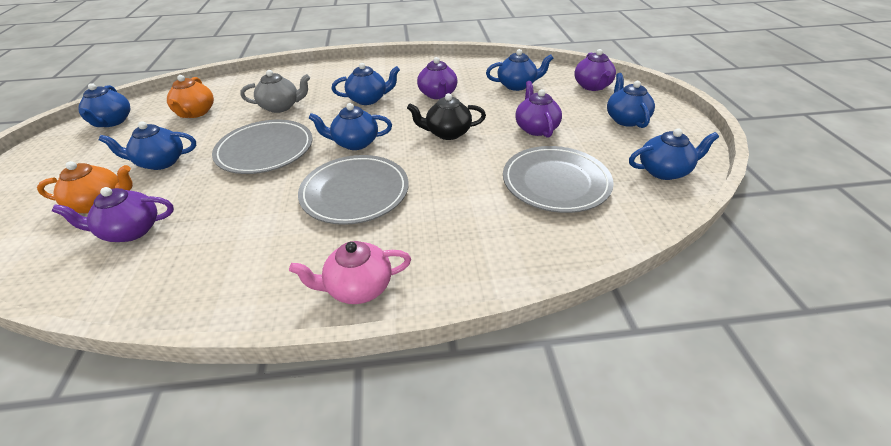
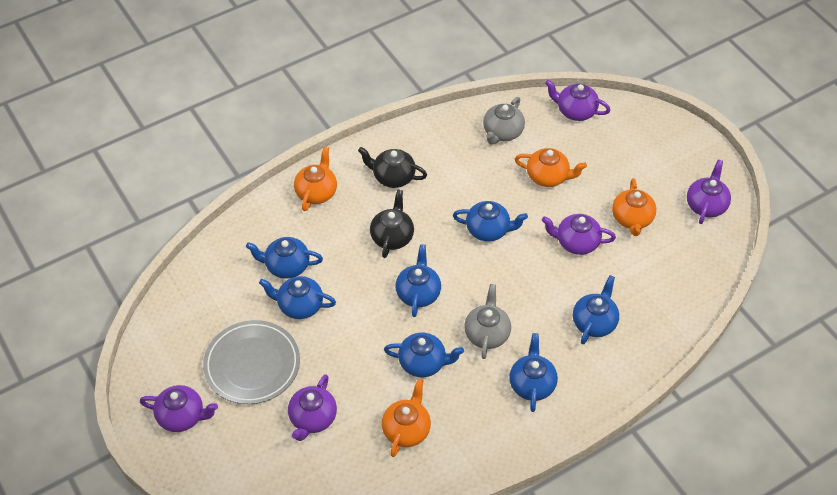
black teapot: [407,93,486,140] = 1 -> [358,147,427,188] [370,190,414,258] = 2
grey plate: [212,120,313,174] [298,155,409,225] [503,146,614,213] = 3 -> [203,320,300,404] = 1
grey teapot: [240,70,310,113] = 1 -> [464,284,511,359] [483,97,525,145] = 2
orange teapot: [37,161,133,214] [167,75,214,118] = 2 -> [294,146,337,211] [382,379,431,457] [515,148,587,187] [612,178,656,236] = 4
pink teapot: [289,241,411,304] = 1 -> none = 0
purple teapot: [52,187,174,242] [417,57,458,99] [515,81,562,138] [574,49,616,91] = 4 -> [139,385,218,432] [288,374,337,441] [542,214,616,255] [545,80,611,121] [687,160,731,224] = 5

